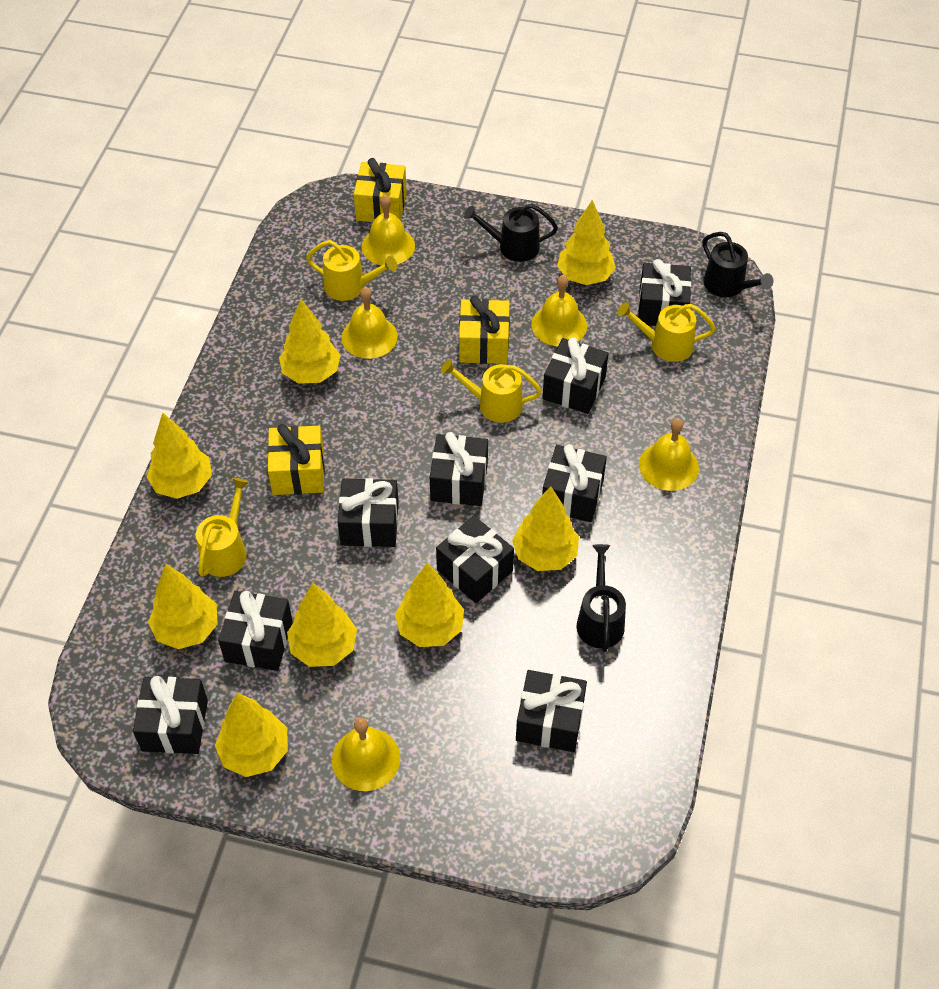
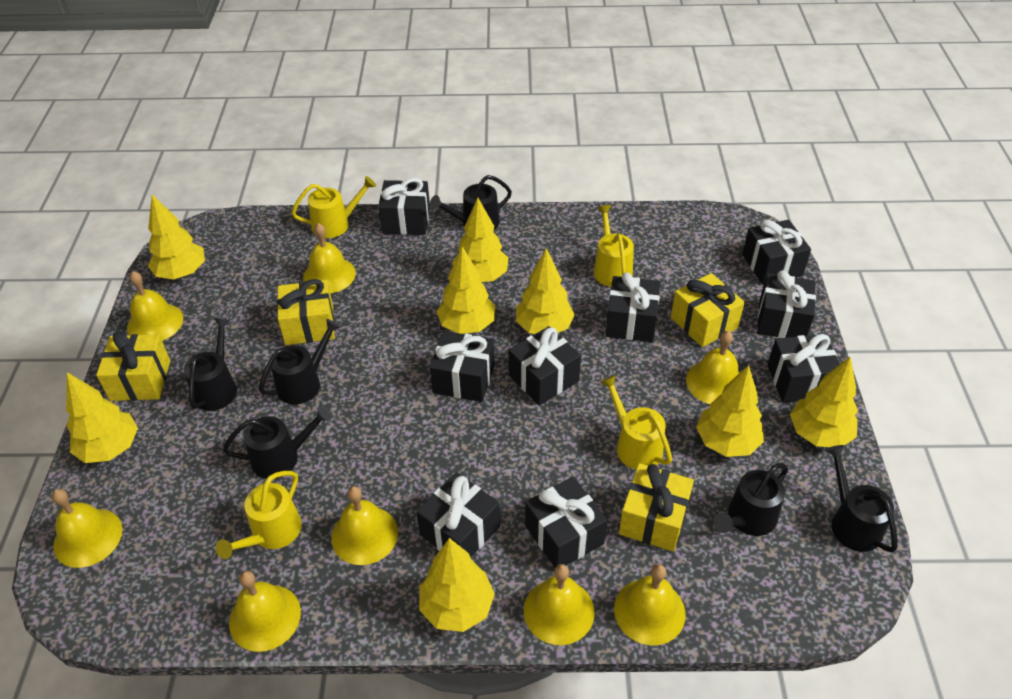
black watering can: [464,204,558,262] [577,544,626,652] [702,232,773,297] = 3 -> [184,318,237,411] [223,406,332,479] [259,319,341,404] [430,175,512,230] [714,463,788,536] [825,445,898,553] = 6
yellow bell: [332,718,400,791] [341,287,398,359] [362,195,415,265] [531,275,587,346] [639,418,699,491] = 5 -> [52,489,122,568] [127,271,183,341] [229,571,301,652] [303,223,356,293] [331,486,398,565] [524,564,595,645] [614,564,686,646] [686,331,740,404] = 8
yellow gift: [267,424,325,495] [354,158,407,222] [459,295,510,364] = 3 -> [96,331,170,401] [277,279,335,345] [619,463,694,552] [671,273,745,347] = 4

